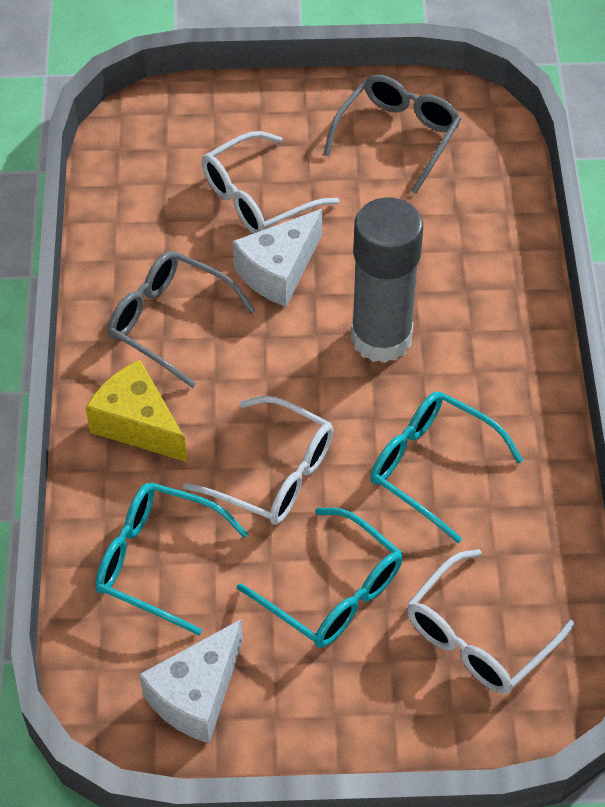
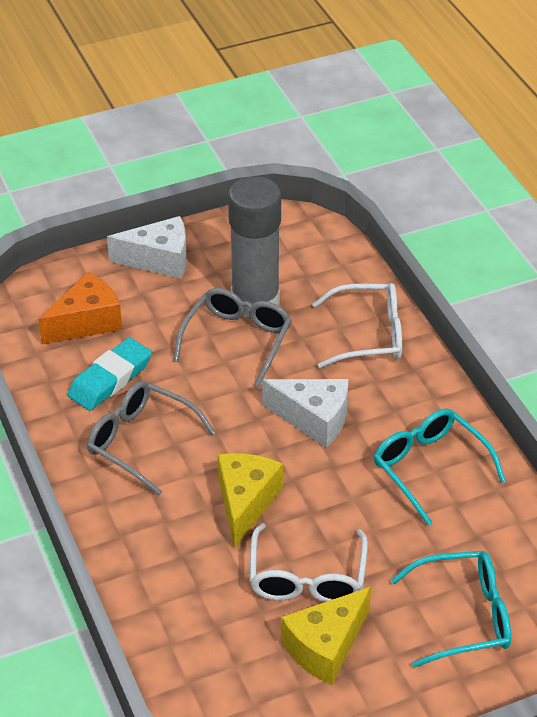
orange cheese: none = 0 -> [38,272,122,344] = 1
turquoise eraser: none = 0 -> [68,338,152,411] = 1
turquoise glasses: [95,482,248,636] [237,508,402,648] [370,391,524,543] = 3 -> [374,408,506,526] [391,551,511,668] = 2
white glasses: [183,396,333,525] [202,131,339,234] [407,549,575,694] = 3 -> [249,523,368,602] [312,283,402,368] = 2
yellow cheese: [85,360,187,462] = 1 -> [218,453,283,548] [281,587,371,685] = 2

